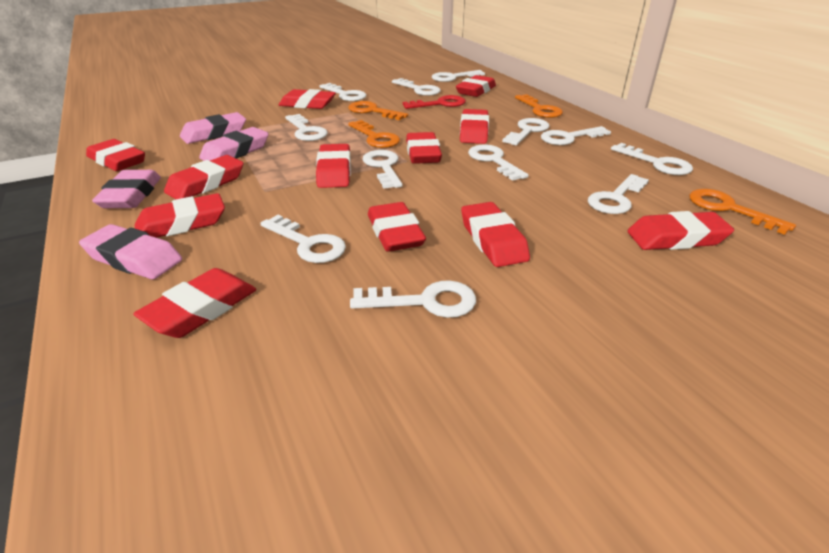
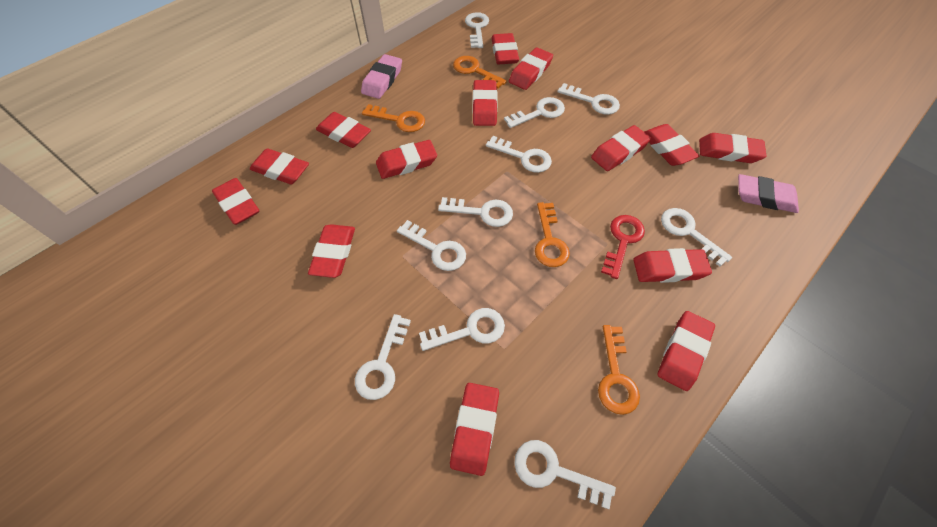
pink eraser: [79,224,182,279] [92,170,161,208] [180,112,246,144] [199,127,269,161] = 4 -> [361,54,402,99] [738,174,799,213] = 2
red eraser: [86,139,145,171] [133,268,256,338] [135,193,225,238] [164,155,244,199] [279,89,336,109] [316,144,351,188] [368,202,426,252] [406,132,442,164] [456,75,496,97] [460,109,489,144] [461,202,530,267] [628,211,734,250] = 12 -> [212,178,259,225] [250,148,309,185] [308,224,355,278] [316,112,371,148] [376,140,437,179] [450,383,499,476] [472,80,498,126] [491,33,519,64] [509,47,553,90] [591,125,651,171] [633,248,712,283] [644,124,699,166] [658,311,715,391] [699,133,767,163] = 14
white key: [260,215,346,263] [285,114,328,141] [320,83,367,101] [350,280,476,318] [362,150,402,189] [392,78,441,96] [432,70,485,82] [468,145,529,181] [502,118,550,146] [541,126,611,145] [588,174,649,214] [611,143,693,175] = 12 -> [355,314,411,400] [397,220,466,271] [419,308,505,351] [438,197,513,227] [465,12,489,48] [486,136,552,173] [504,97,565,128] [514,440,616,509] [558,83,620,115] [661,208,732,267] = 10

